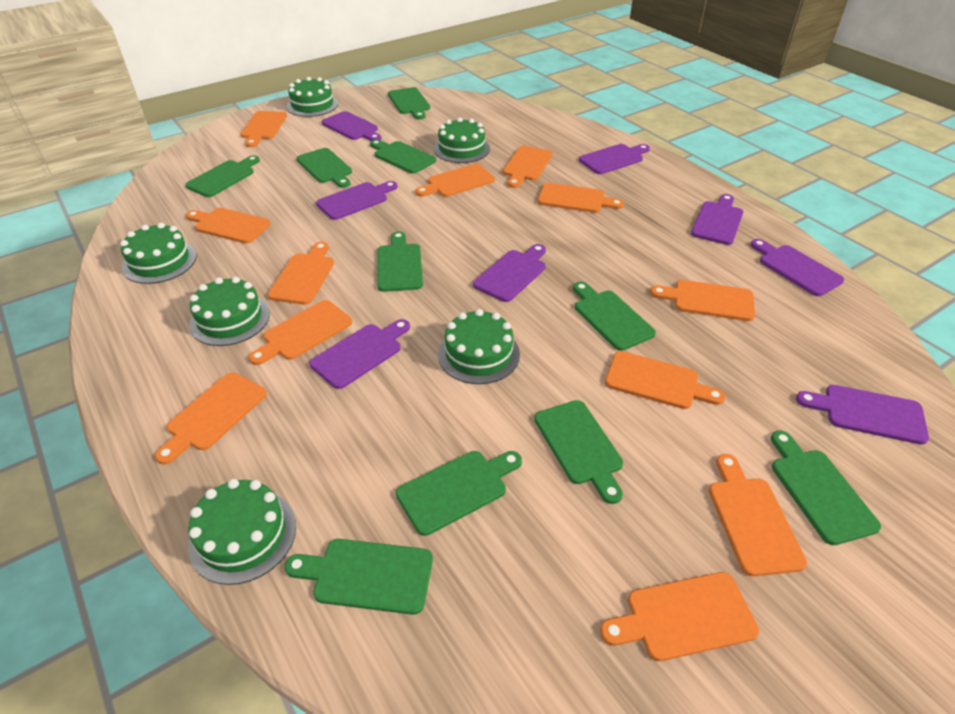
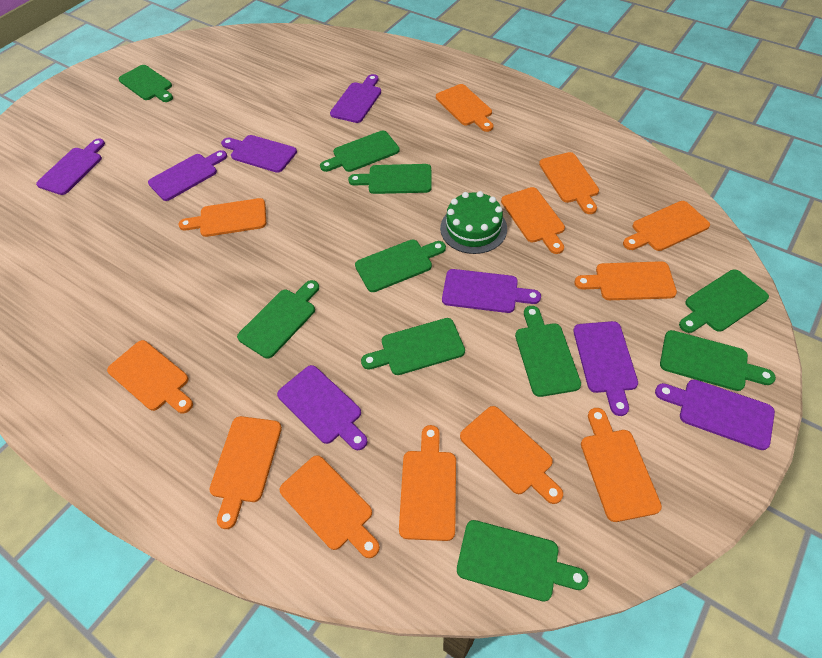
green cake: [120,223,196,284] [188,479,296,585] [189,277,270,346] [287,77,338,117] [434,117,490,163] [438,309,520,384] = 6 -> [440,191,507,254] = 1

